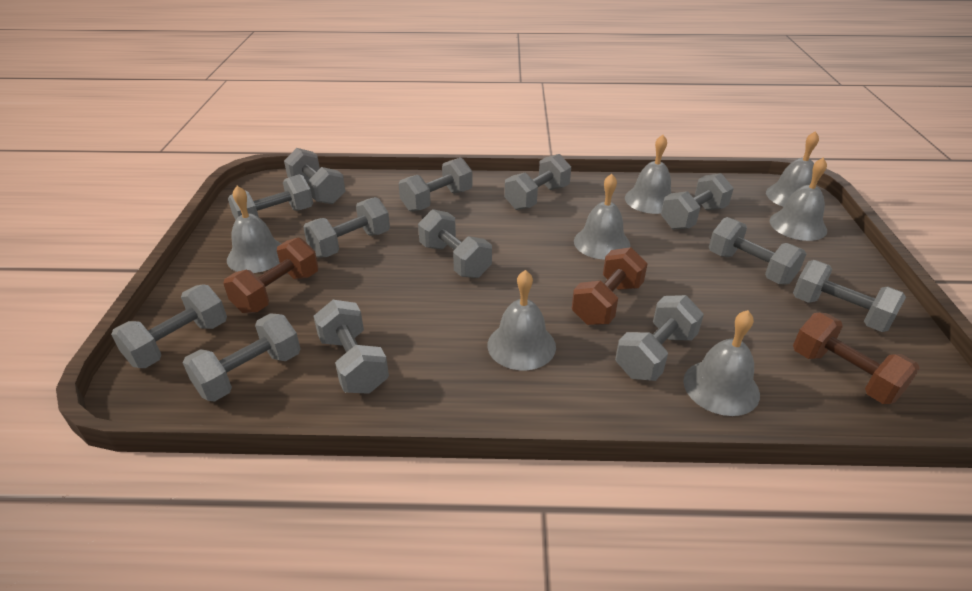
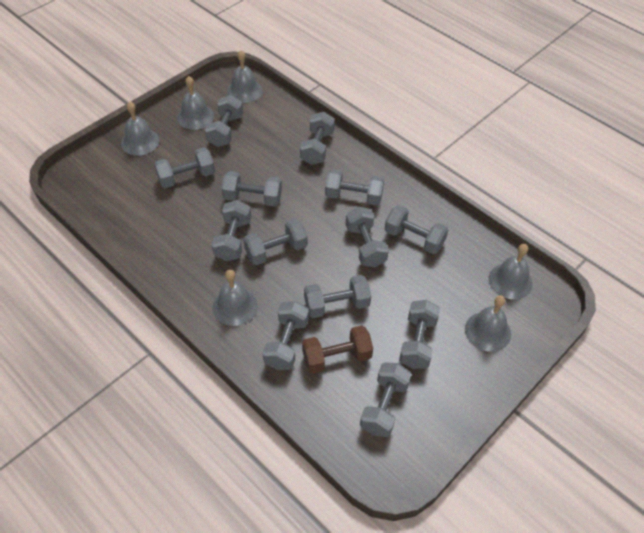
brown dumbbell: [223,237,318,314] [572,247,648,325] [793,312,920,404] = 3 -> [302,325,373,374] = 1
grey bell: [227,186,281,273] [488,270,556,370] [574,174,631,259] [625,135,671,214] [683,310,760,416] [766,131,819,207] [769,158,827,241] = 7 -> [121,101,159,156] [177,76,214,130] [212,270,258,326] [227,50,263,103] [465,295,511,352] [489,244,533,300] = 6

